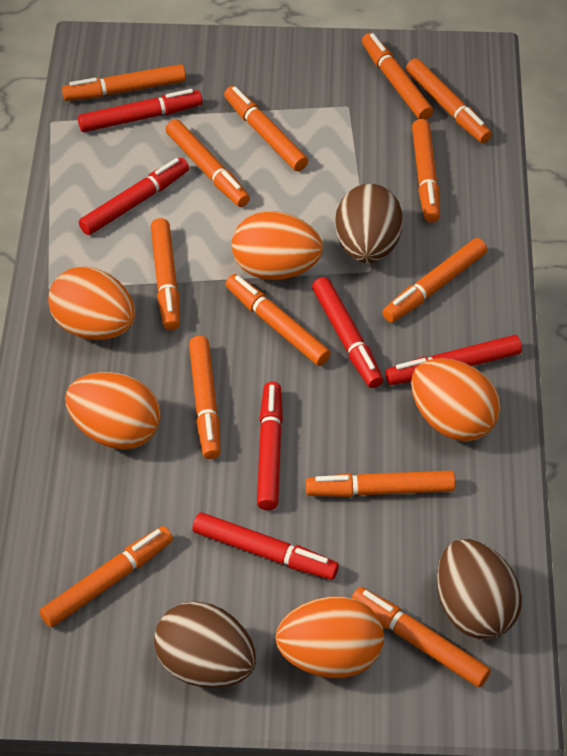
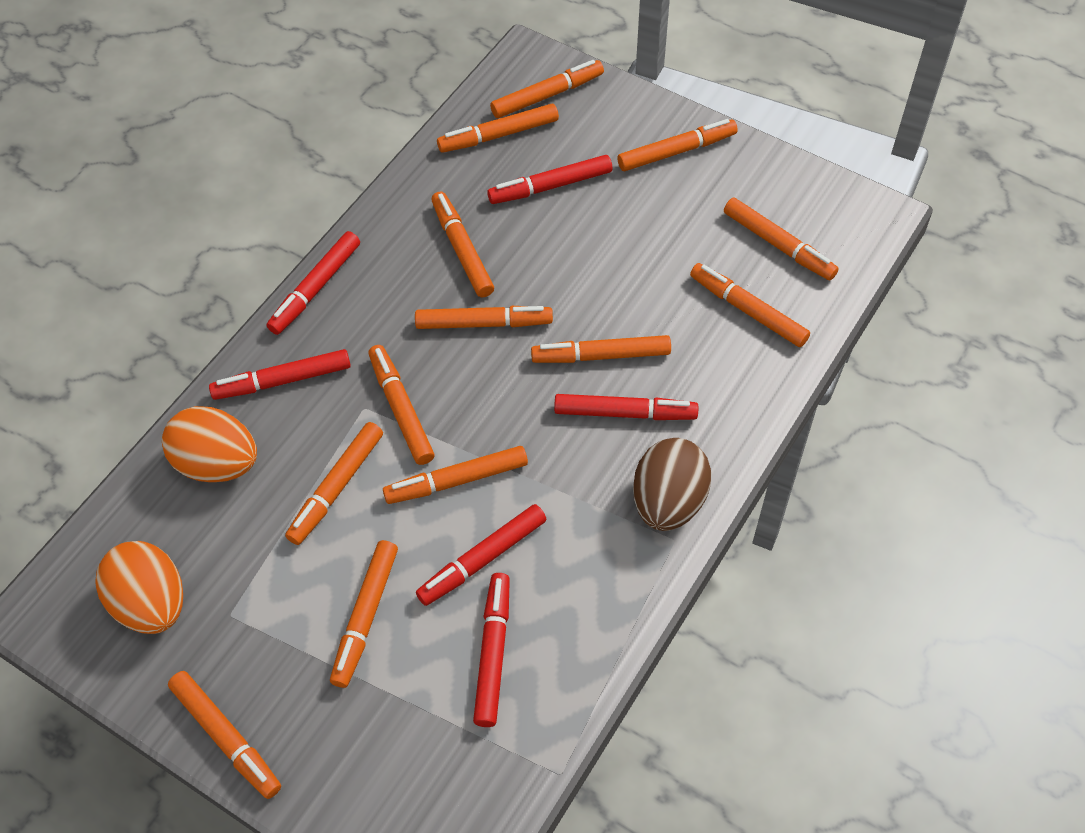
brown egg: [154,601,256,688] [335,184,403,263] [437,539,522,639] = 3 -> [633,438,711,531] = 1
orange egg: [48,266,135,340] [65,372,161,450] [232,211,323,280] [276,596,384,678] [411,358,500,442] = 5 -> [95,541,183,634] [162,406,257,482] = 2

